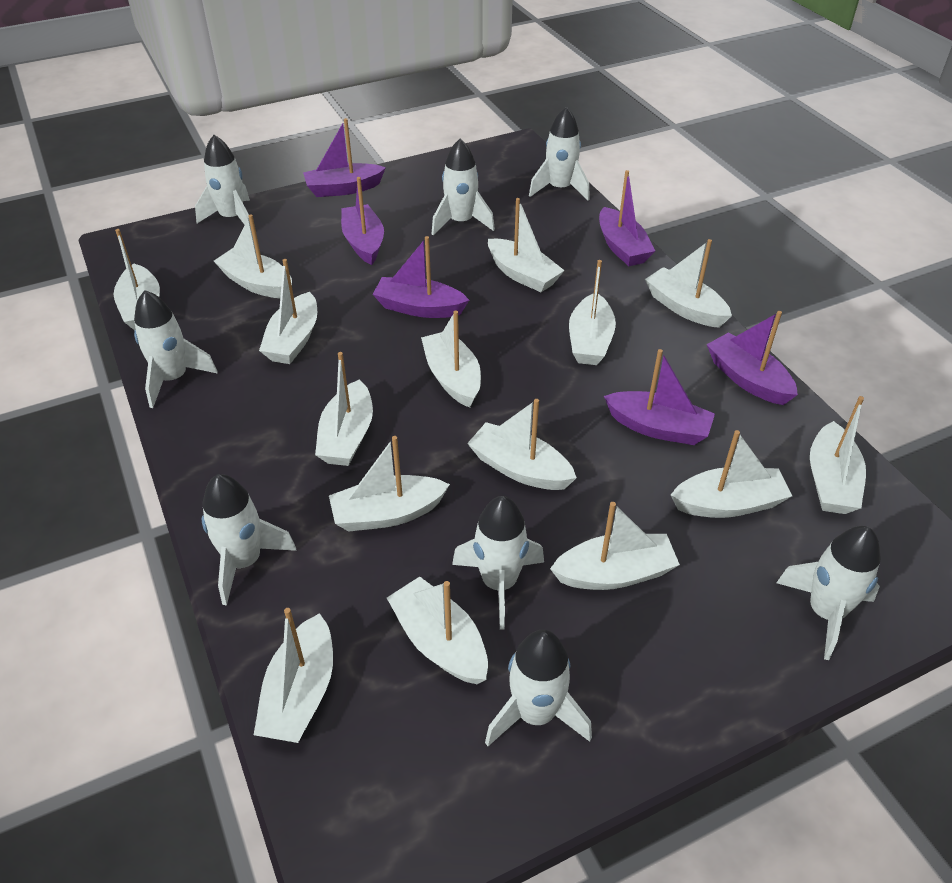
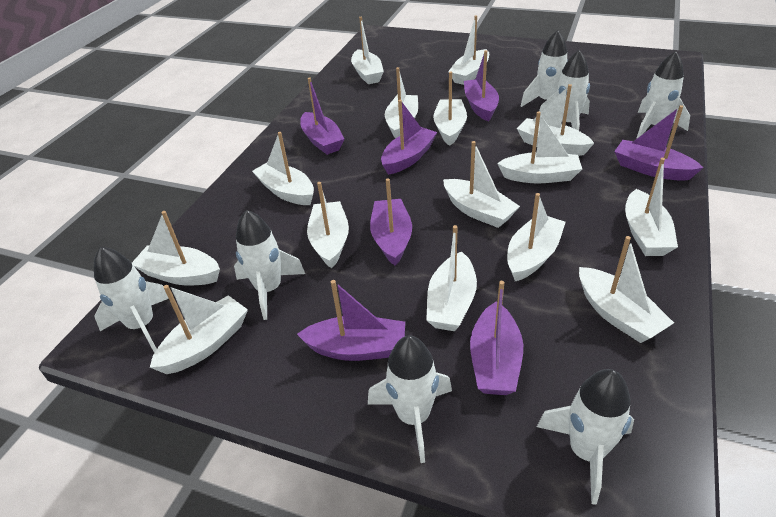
purple boat: [303,118,386,197] [341,177,384,265] [373,236,469,318] [599,170,655,266] [604,349,715,445] [707,311,798,405] = 6 -> [297,280,405,361] [300,78,344,155] [370,178,412,266] [381,100,437,175] [464,50,499,122] [470,281,523,395] [614,105,703,181] = 7
white rocket: [134,290,218,408] [195,135,250,225] [202,474,297,605] [432,139,495,235] [452,496,544,629] [485,630,592,746] [529,107,590,201] [776,526,881,660] = 8 -> [94,247,169,352] [234,210,305,320] [368,335,452,463] [521,30,568,107] [537,369,634,505] [539,50,590,131] [636,51,690,139] = 7

